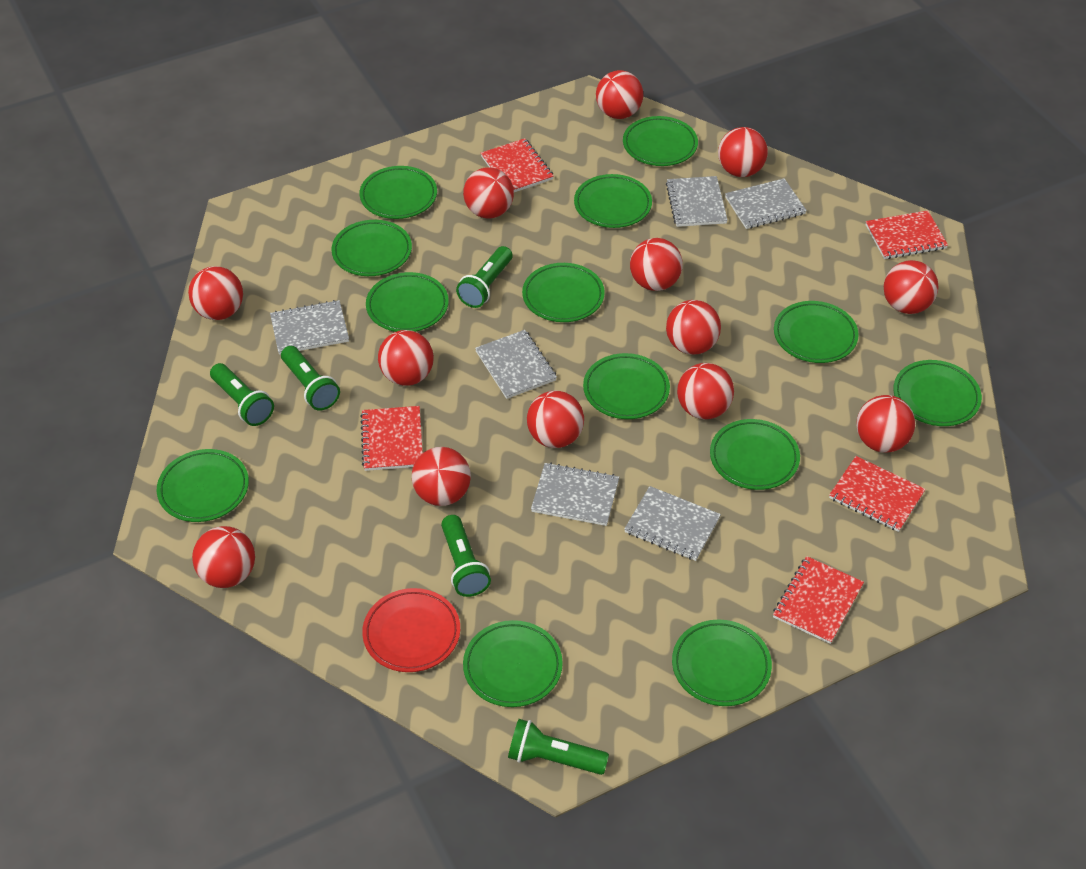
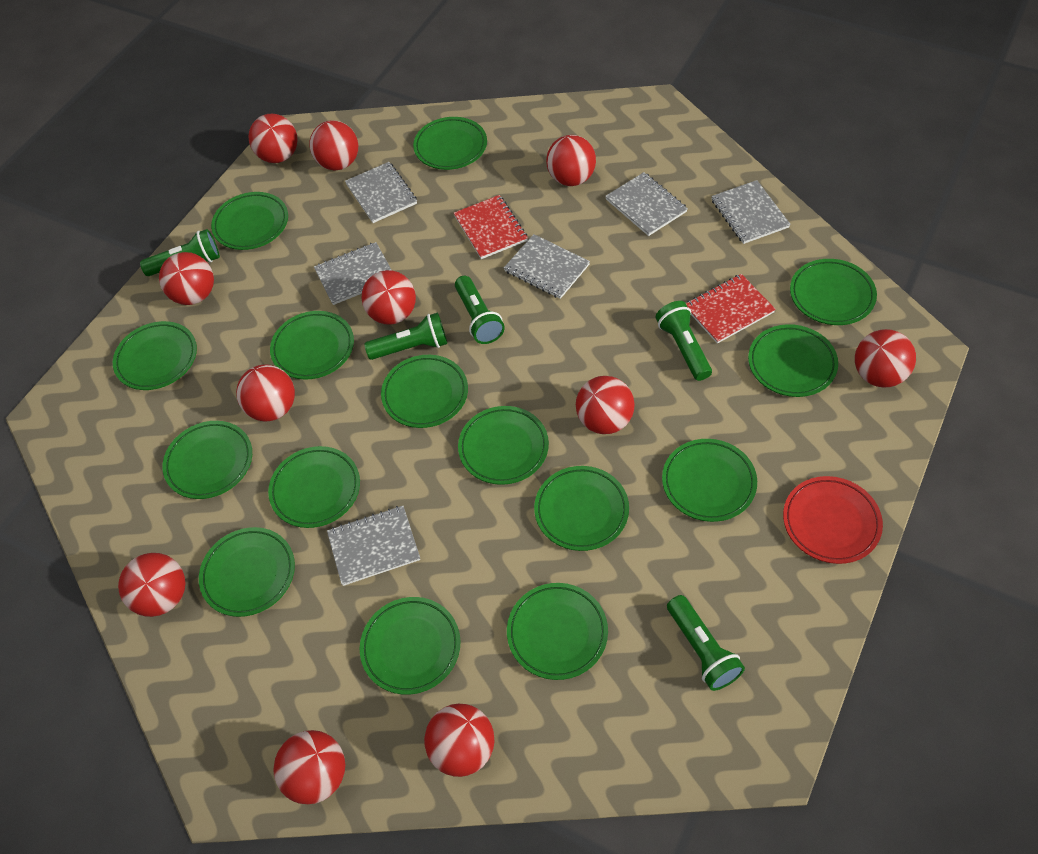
green plate: [157,449,249,522] [331,220,412,276] [360,166,437,219] [366,272,449,332] [463,620,563,707] [522,263,605,322] [574,174,652,228] [583,353,670,419] [623,116,698,166] [672,619,772,706] [710,419,800,490] [774,301,859,363] [893,360,982,426] = 13 -> [113,321,197,390] [162,421,252,499] [199,527,295,617] [211,192,288,250] [268,446,360,528] [270,311,354,379] [360,597,460,695] [381,355,468,428] [413,117,487,170] [458,406,549,485] [507,583,608,680] [534,466,629,551] [662,439,757,522] [748,324,838,397] [790,259,877,325] = 15
red ball: [188,266,243,320] [192,526,255,588] [378,330,434,386] [412,447,471,506] [463,167,514,219] [527,391,584,448] [596,70,643,119] [630,238,683,291] [666,300,721,355] [677,363,734,419] [718,127,768,177] [856,395,915,453] [884,260,938,314] = 13 -> [118,553,185,617] [159,252,214,305] [236,365,295,422] [249,114,298,163] [273,730,345,804] [310,120,358,170] [361,270,416,325] [424,704,495,777] [546,135,596,186] [576,376,634,434] [855,329,916,388] = 11
red notebook: [360,406,423,471] [481,138,554,192] [773,556,864,644] [829,456,926,532] [866,210,948,259] = 5 -> [454,195,528,259] [686,274,776,344] = 2

